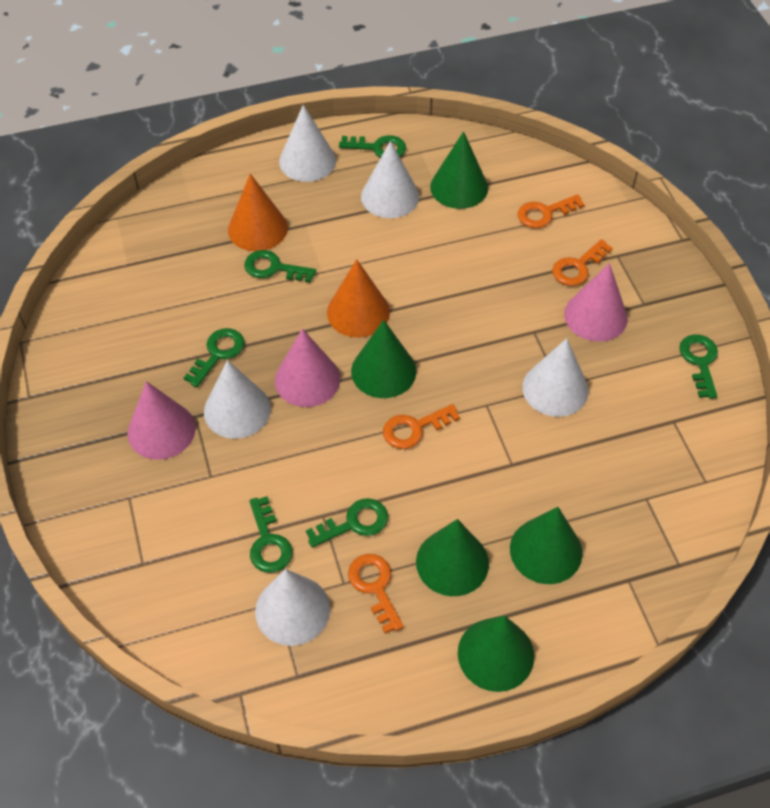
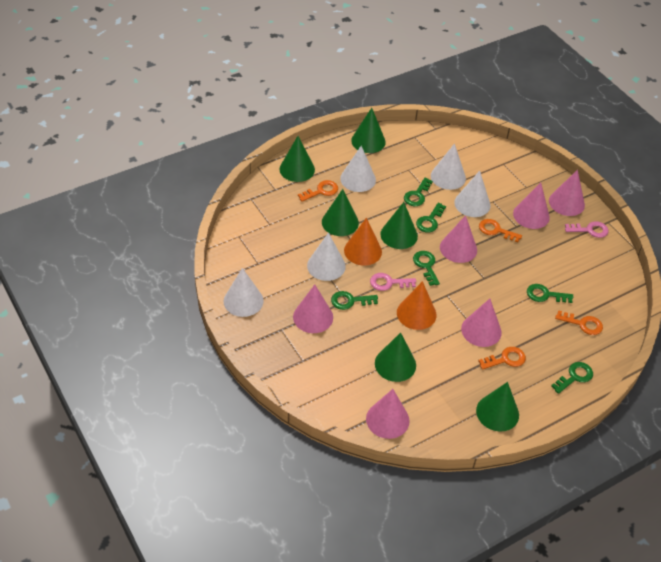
green cone: [351,320,416,398] [416,519,489,596] [430,131,488,209] [458,616,534,692] [510,507,582,584] = 5 -> [279,136,315,182] [322,189,359,236] [351,108,386,153] [375,332,416,382] [380,202,418,249] [476,382,519,431] = 6
pink cone: [127,381,196,460] [275,328,340,407] [564,263,628,342] = 3 -> [293,285,333,333] [366,389,410,439] [440,215,477,263] [461,299,502,347] [513,182,550,229] [549,170,585,216] = 6
pink key: none = 0 -> [370,273,416,291] [565,221,609,238] = 2

